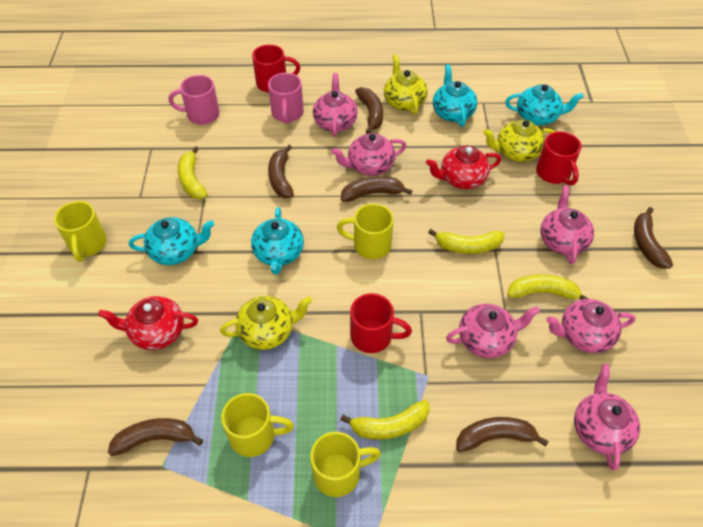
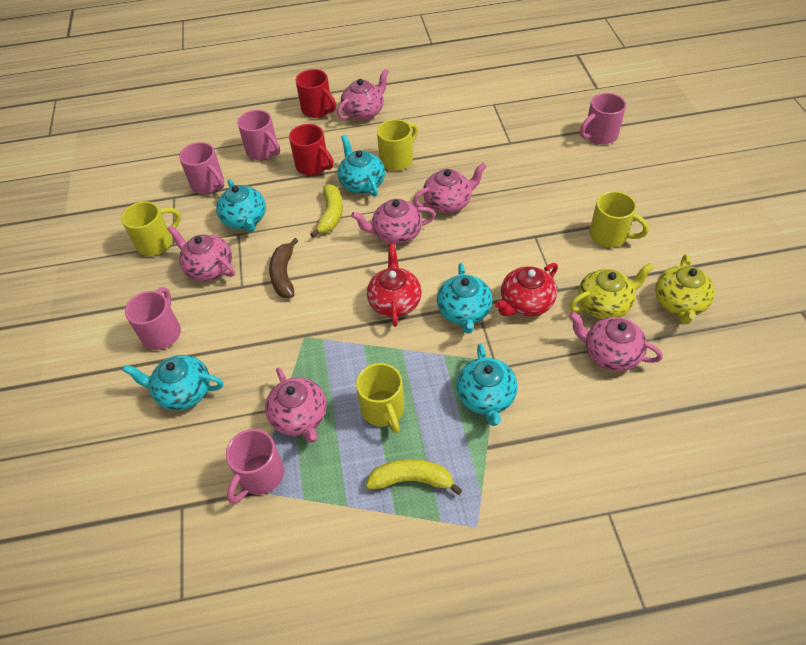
brown banana: [108,418,203,456] [268,145,294,198] [341,177,412,202] [355,87,383,134] [456,417,549,452] [634,207,673,269] = 6 -> [269,238,298,298] = 1
pink mug: [168,75,220,125] [268,73,304,124] = 2 -> [125,287,181,350] [179,142,224,194] [226,429,284,504] [237,110,280,160] [580,93,626,144] = 5
red mug: [252,44,300,93] [350,293,412,353] [536,131,581,185] = 3 -> [289,124,334,175] [296,69,336,118] = 2
turquoise teapot: [129,217,214,265] [251,207,304,274] [433,64,478,127] [505,84,584,125] = 4 -> [122,355,223,411] [216,179,266,232] [338,135,385,197] [437,263,492,334] [456,344,518,426] = 5
yellow banana: [178,146,208,199] [341,400,429,440] [428,229,504,254] [507,274,589,300] = 4 -> [310,184,343,238] [366,459,462,495] = 2
yellow teapot: [220,296,312,350] [384,54,428,115] [483,120,555,162] = 3 -> [569,263,654,319] [655,254,715,324] = 2

